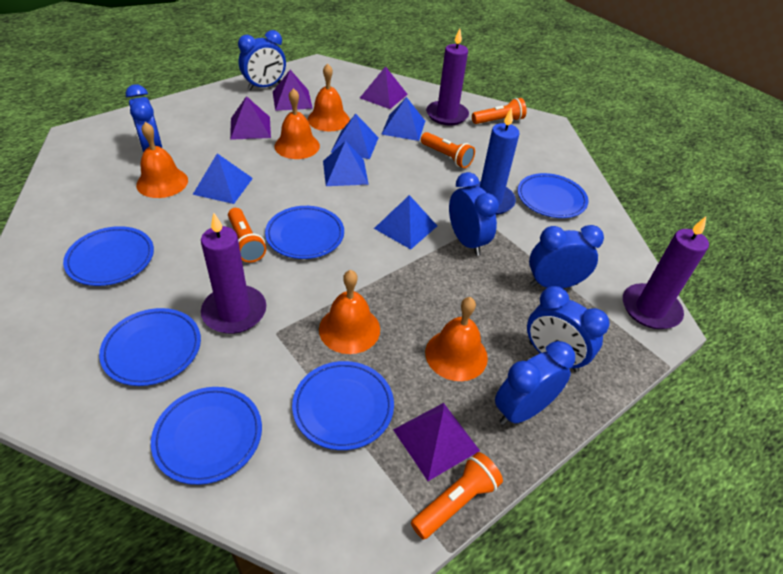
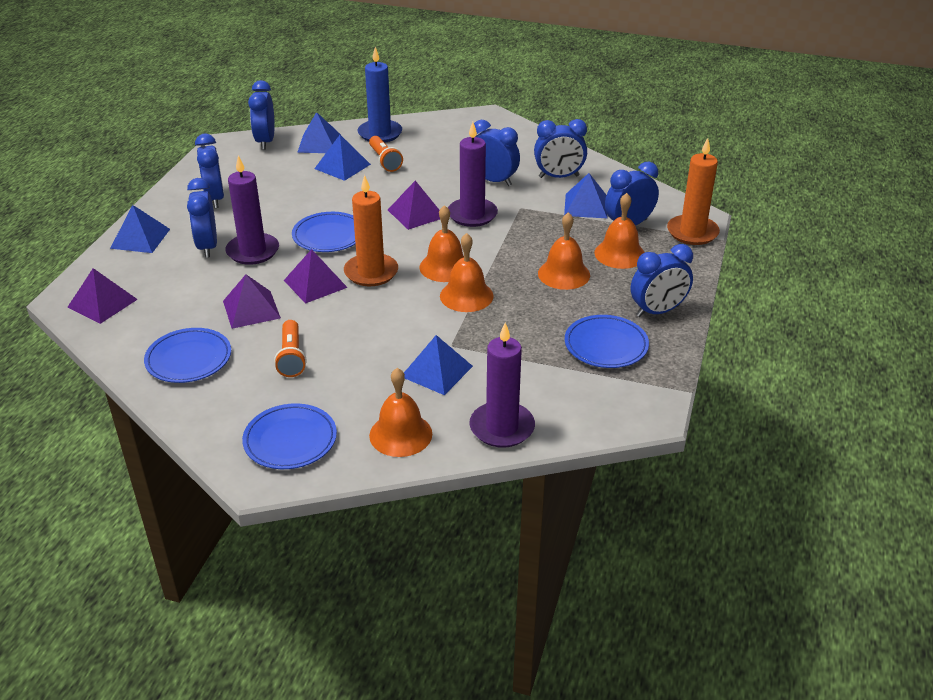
blue clock: [126,84,162,152] [238,30,286,90] [449,172,499,256] [495,341,575,425] [527,286,610,372] [529,225,604,289] = 6 -> [187,178,217,258] [195,134,224,208] [248,80,275,150] [474,120,520,186] [534,119,587,178] [605,162,659,226] [631,244,693,317] = 7
blue plate: [63,226,154,286] [99,308,201,386] [151,387,262,485] [265,206,344,259] [292,361,394,450] [517,173,588,218] = 6 -> [144,328,231,383] [242,403,337,469] [292,212,356,252] [565,315,649,368] = 4
orange candle: none = 0 -> [344,175,398,286] [667,138,720,245] = 2
orange flashlight: [228,208,266,262] [411,452,503,539] [421,132,475,168] [472,98,527,124] = 4 -> [274,320,307,377] [369,136,403,172] = 2

